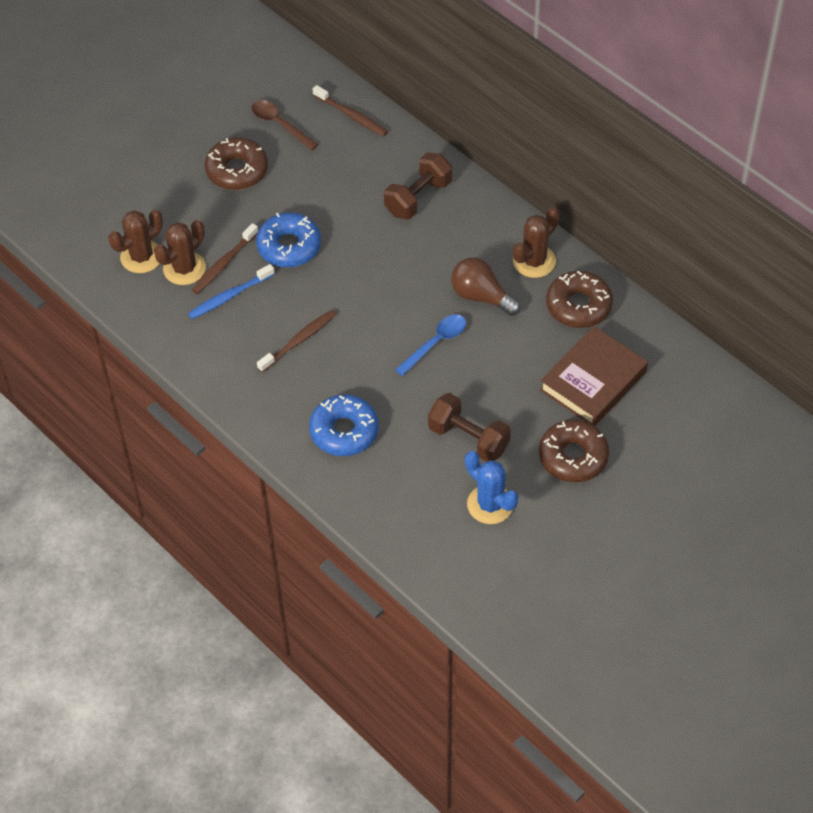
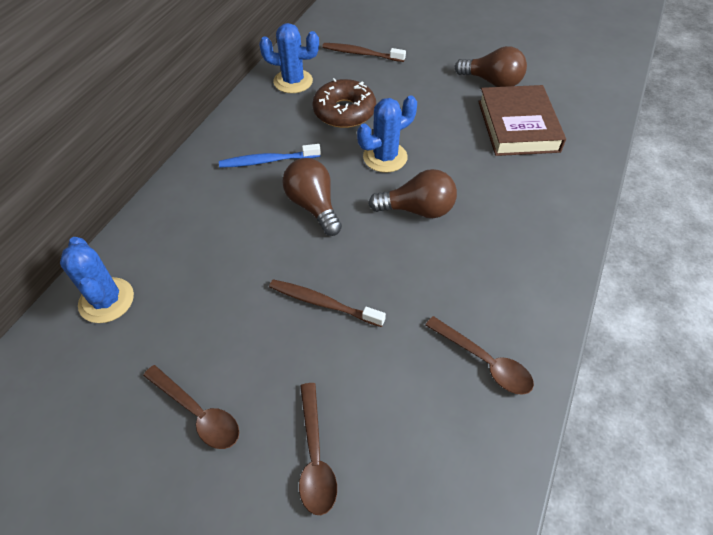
blue cactus: [465,451,518,524] = 1 -> [60,237,134,323] [259,23,319,93] [357,96,417,173] = 3
blue donut: [256,212,321,268] [309,394,379,456] = 2 -> none = 0
blue spoon: [395,314,466,376] = 1 -> none = 0
brown cactus: [108,210,163,273] [154,220,206,285] [513,207,560,278] = 3 -> none = 0
brown donut: [205,137,268,190] [539,420,609,482] [546,271,613,328] = 3 -> [312,78,376,128] = 1
brown dumbbell: [384,152,452,219] [428,393,511,462] = 2 -> none = 0
brown light bulb: [451,257,521,316] = 1 -> [282,158,342,236] [369,169,457,218] [455,46,527,87] = 3
brown spoon: [252,100,318,151] = 1 -> [143,365,239,449] [299,383,337,515] [425,316,534,395] = 3
brown toothbrush: [192,223,258,294] [257,310,336,372] [313,85,388,136] = 3 -> [269,279,386,327] [322,43,406,62] = 2

